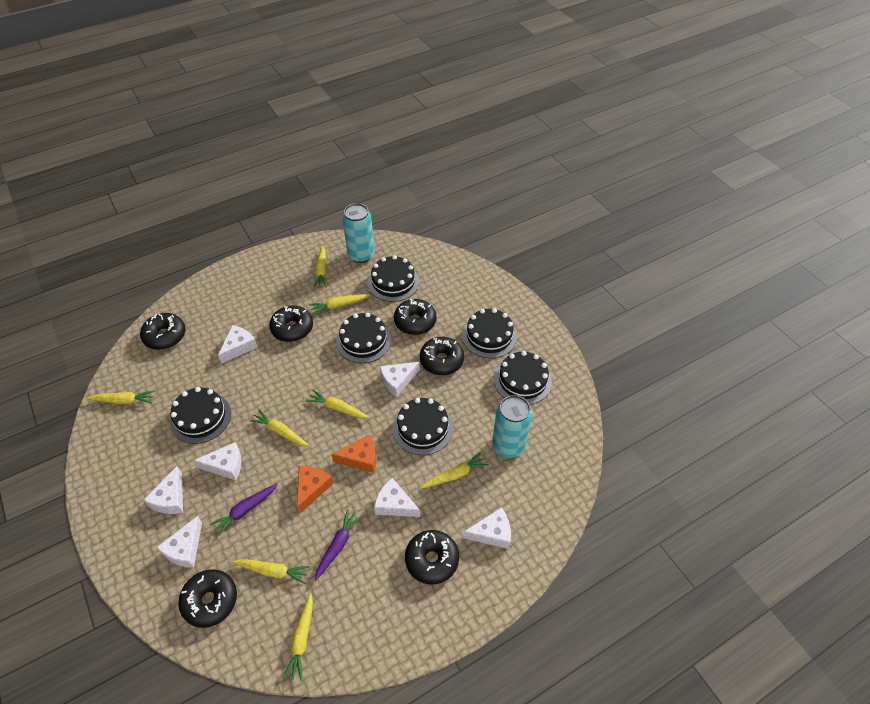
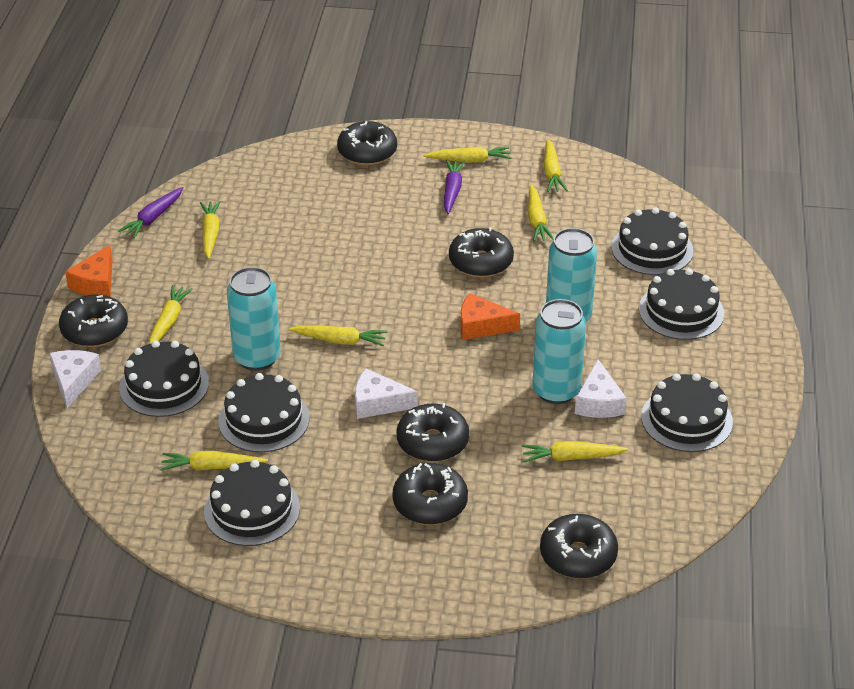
turquoise can: [342,203,375,263] [492,395,532,458] = 2 -> [227,267,281,371] [532,299,586,404] [546,228,597,322] = 3
white cheese: [144,466,183,514] [157,516,202,568] [193,442,241,480] [218,325,258,364] [374,478,420,517] [380,362,420,397] [463,507,511,549] = 7 -> [49,350,101,408] [355,369,418,419] [575,359,627,418] = 3

